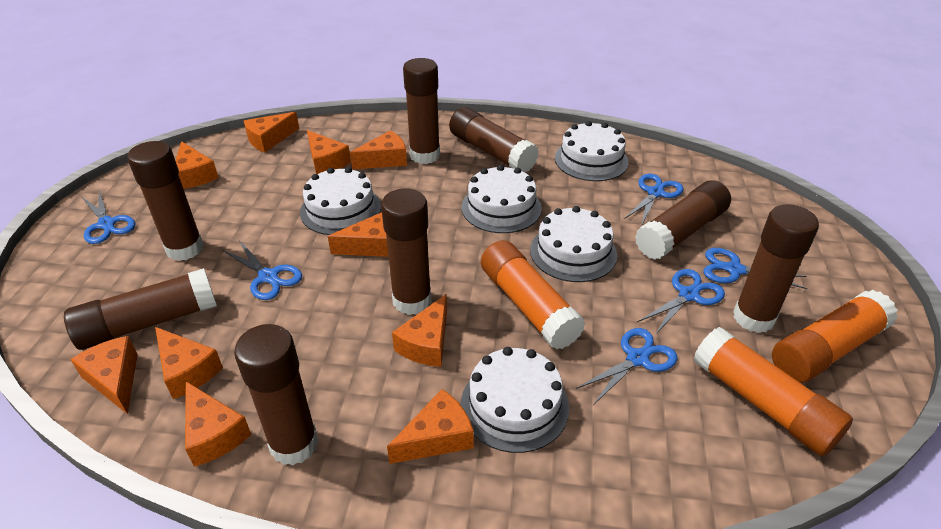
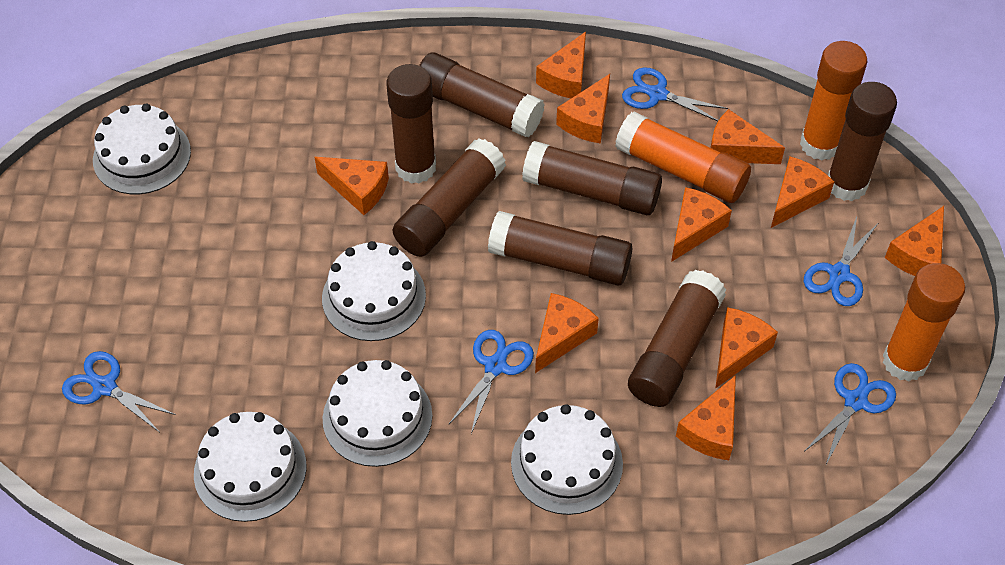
blue scissors: [81,190,135,244] [222,240,302,300] [576,328,677,405] [624,174,683,226] [638,269,725,335] [703,248,808,289] = 6 -> [62,351,176,432] [449,330,534,434] [622,67,728,121] [804,216,878,306] [805,363,896,464] = 5
brown glue stick: [64,268,217,350] [127,141,204,261] [234,324,318,466] [381,188,432,315] [403,58,440,164] [449,107,539,173] [635,180,731,260] [733,204,819,333] = 8 -> [386,64,436,184] [393,138,506,257] [419,53,545,138] [488,211,632,285] [522,141,662,215] [628,270,726,407] [828,82,897,201] = 7

